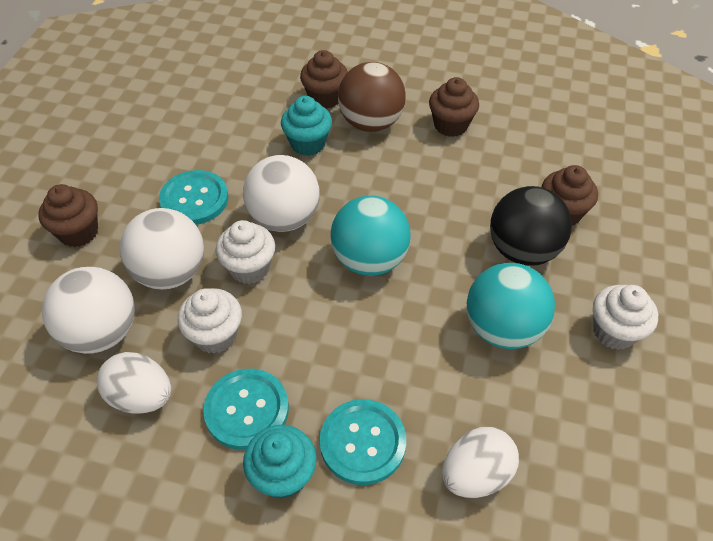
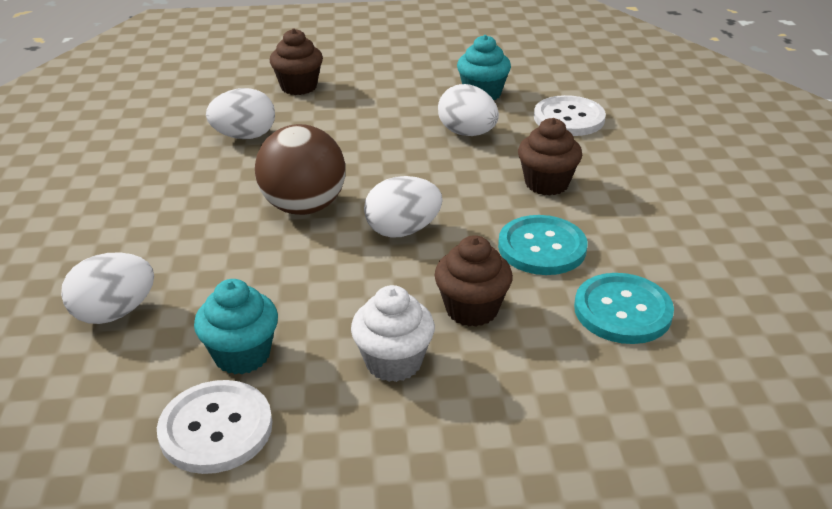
black ball: [490,186,572,266] = 1 -> none = 0
brown cupcake: [38,184,98,247] [300,50,348,109] [429,77,479,137] [542,165,598,225] = 4 -> [270,28,323,95] [435,235,513,327] [518,118,582,196] = 3
turquoise ball: [331,195,411,276] [467,263,555,349] = 2 -> none = 0
turquoise button: [159,170,228,225] [203,369,289,450] [320,399,406,485] = 3 -> [498,215,587,275] [574,273,674,344] = 2
white ball: [42,267,135,354] [120,208,204,290] [243,155,320,232] = 3 -> none = 0
white button: none = 0 -> [157,380,272,474] [534,95,606,136] = 2
white cupcake: [177,288,242,354] [216,220,275,284] [593,285,658,350] = 3 -> [351,285,435,382] = 1
white egg: [97,352,171,414] [442,427,519,498] = 2 -> [61,252,154,324] [206,88,275,139] [364,176,443,238] [438,84,499,136] = 4

